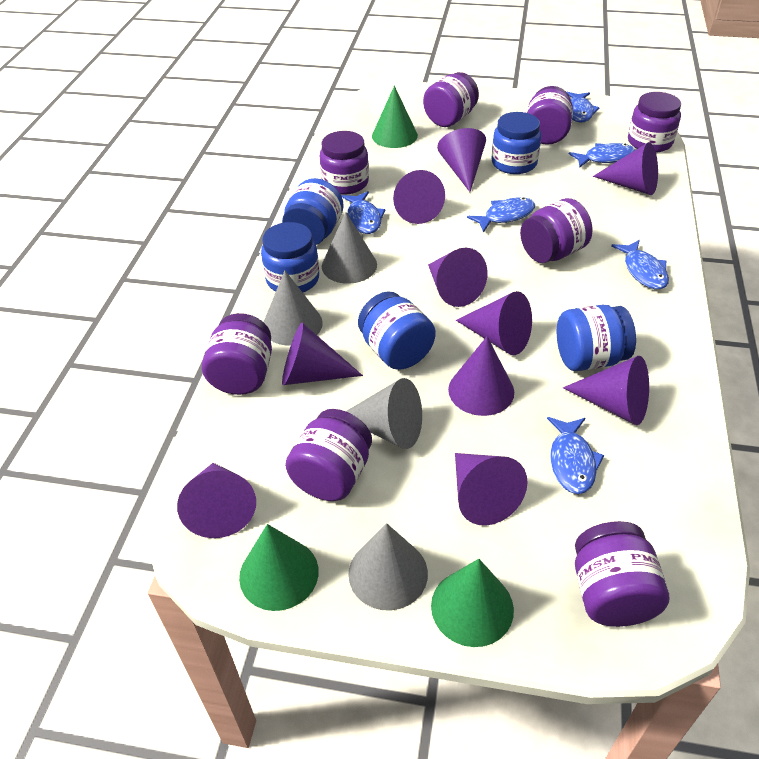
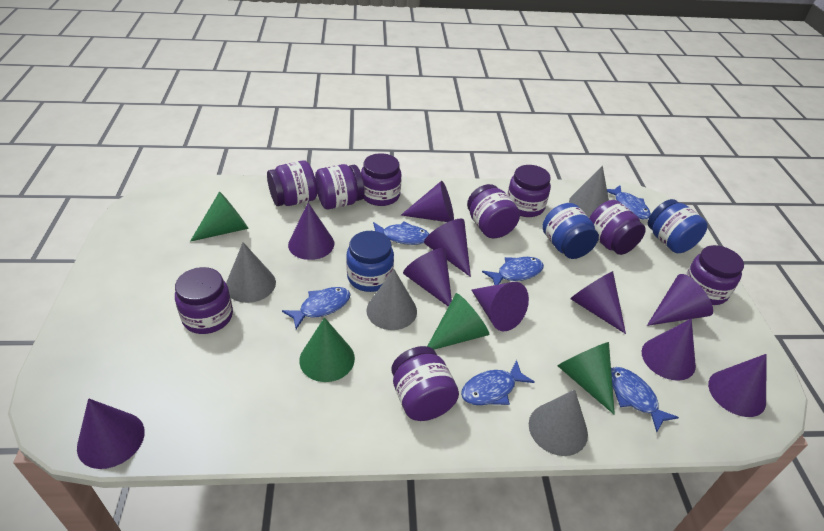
blue jar: [261,222,319,292] [282,178,344,245] [358,292,436,370] [491,112,541,174] [557,305,636,371] = 5 -> [346,231,394,292] [542,203,599,259] [648,199,707,253] = 3
green cone: [239,524,319,611] [372,86,418,148] [431,559,514,647] = 3 -> [190,191,248,242] [299,317,355,382] [427,293,489,350] [558,342,615,415] = 4
purple jar: [202,313,272,395] [285,409,372,501] [320,131,369,194] [423,72,479,127] [520,198,592,263] [527,86,573,145] [575,521,669,627] [628,92,681,153] = 8 -> [175,267,233,334] [267,160,317,206] [315,164,365,209] [361,153,401,206] [391,346,459,421] [467,184,520,238] [507,165,551,217] [589,200,646,255] [686,245,744,305] = 9

